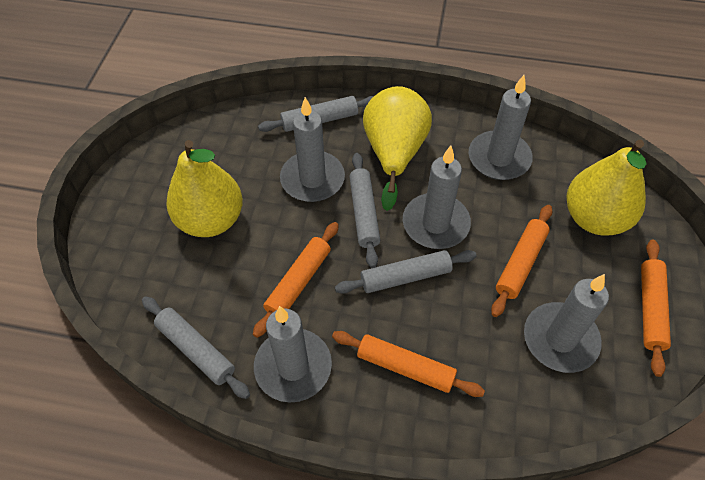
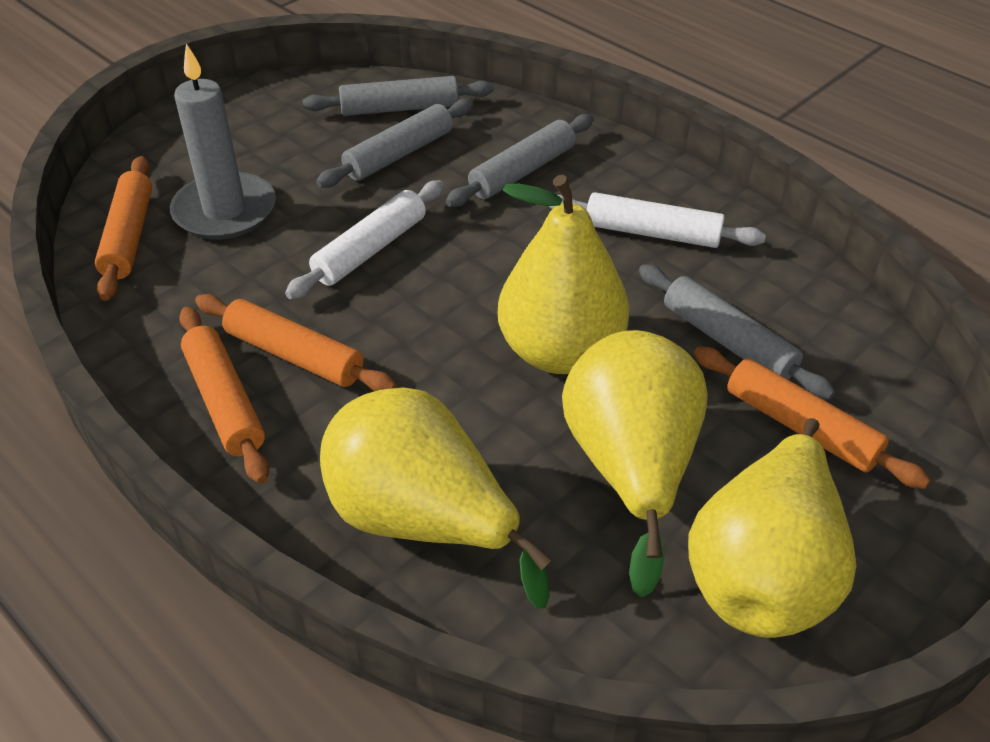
grey candle: [254,306,332,403] [280,97,345,202] [403,145,471,249] [469,75,533,180] [524,274,609,373] = 5 -> [170,43,276,239] = 1
white rolling pin: none = 0 -> [285,180,444,299] [548,192,766,248] = 2
yellow pear: [166,140,243,237] [363,86,432,211] [566,140,647,236] = 3 -> [320,387,552,609] [498,175,629,374] [562,330,708,597] [688,418,856,638] = 4

